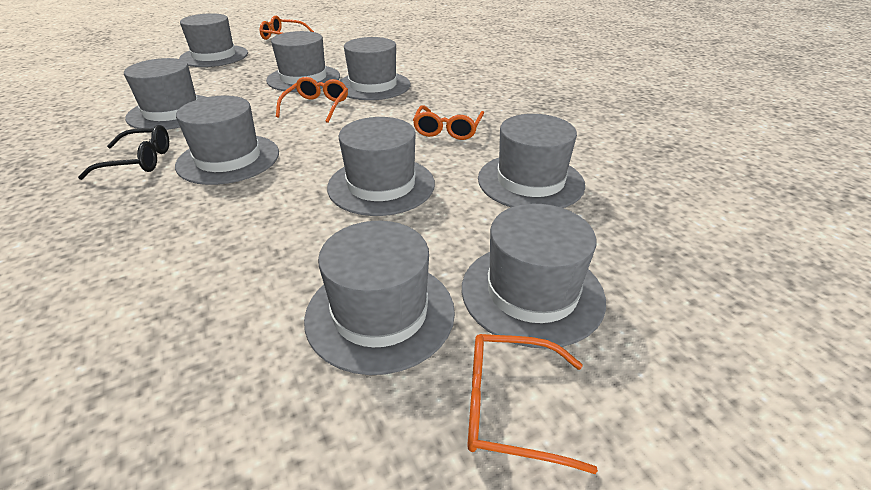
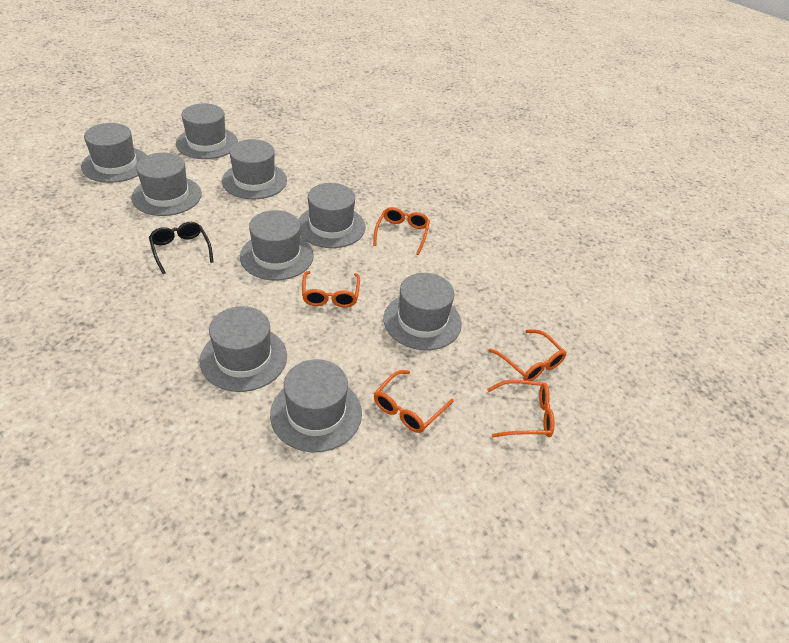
orange glasses: [260,16,314,40] [276,77,348,123] [413,105,484,140] [467,334,598,474] = 4 -> [302,271,360,308] [373,207,430,255] [374,370,454,433] [487,380,555,437] [488,330,567,381] = 5

